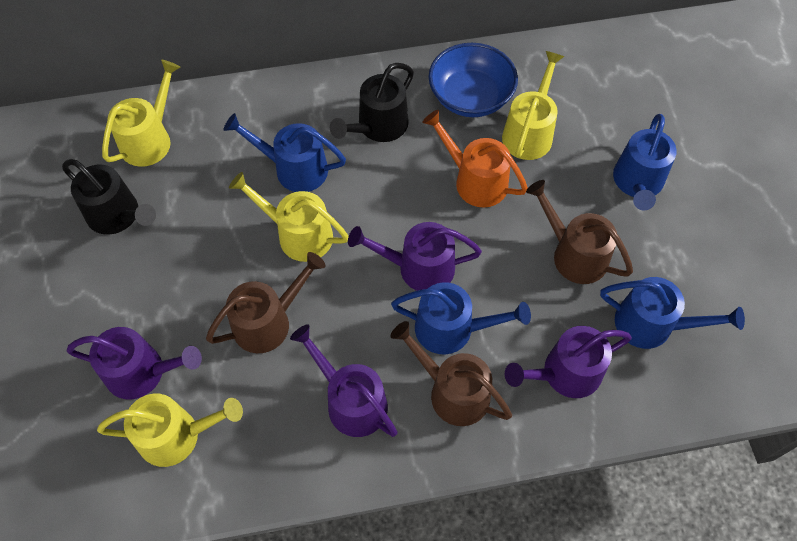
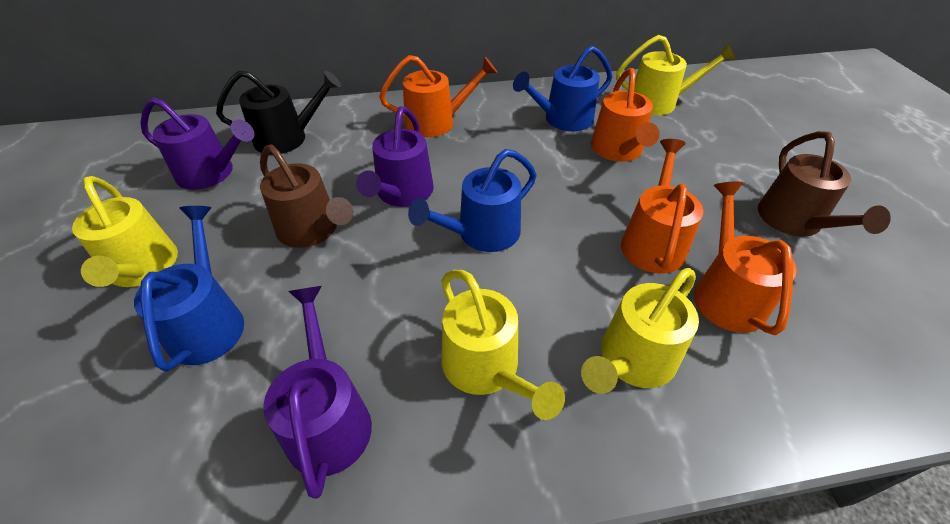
black watering can: [62,159,156,235] [330,63,414,142] = 2 -> [216,70,341,155] = 1
blue bowl: [429,43,518,117] = 1 -> none = 0
blue watering can: [224,113,346,192] [391,282,531,354] [600,277,745,349] [613,114,677,211] = 4 -> [134,206,244,372] [408,149,537,252] [513,46,613,131] = 3
brown watering can: [206,252,326,353] [391,321,512,426] [526,180,633,284] = 3 -> [260,145,353,248] [758,131,891,237] = 2
orange watering can: [422,110,528,207] = 1 -> [379,55,497,137] [591,68,660,162] [621,139,703,274] [694,181,797,335] = 4
purple watering can: [67,327,202,399] [290,324,398,437] [348,222,482,291] [505,326,632,398] = 4 -> [141,97,255,190] [263,286,372,499] [356,107,434,207] = 3

